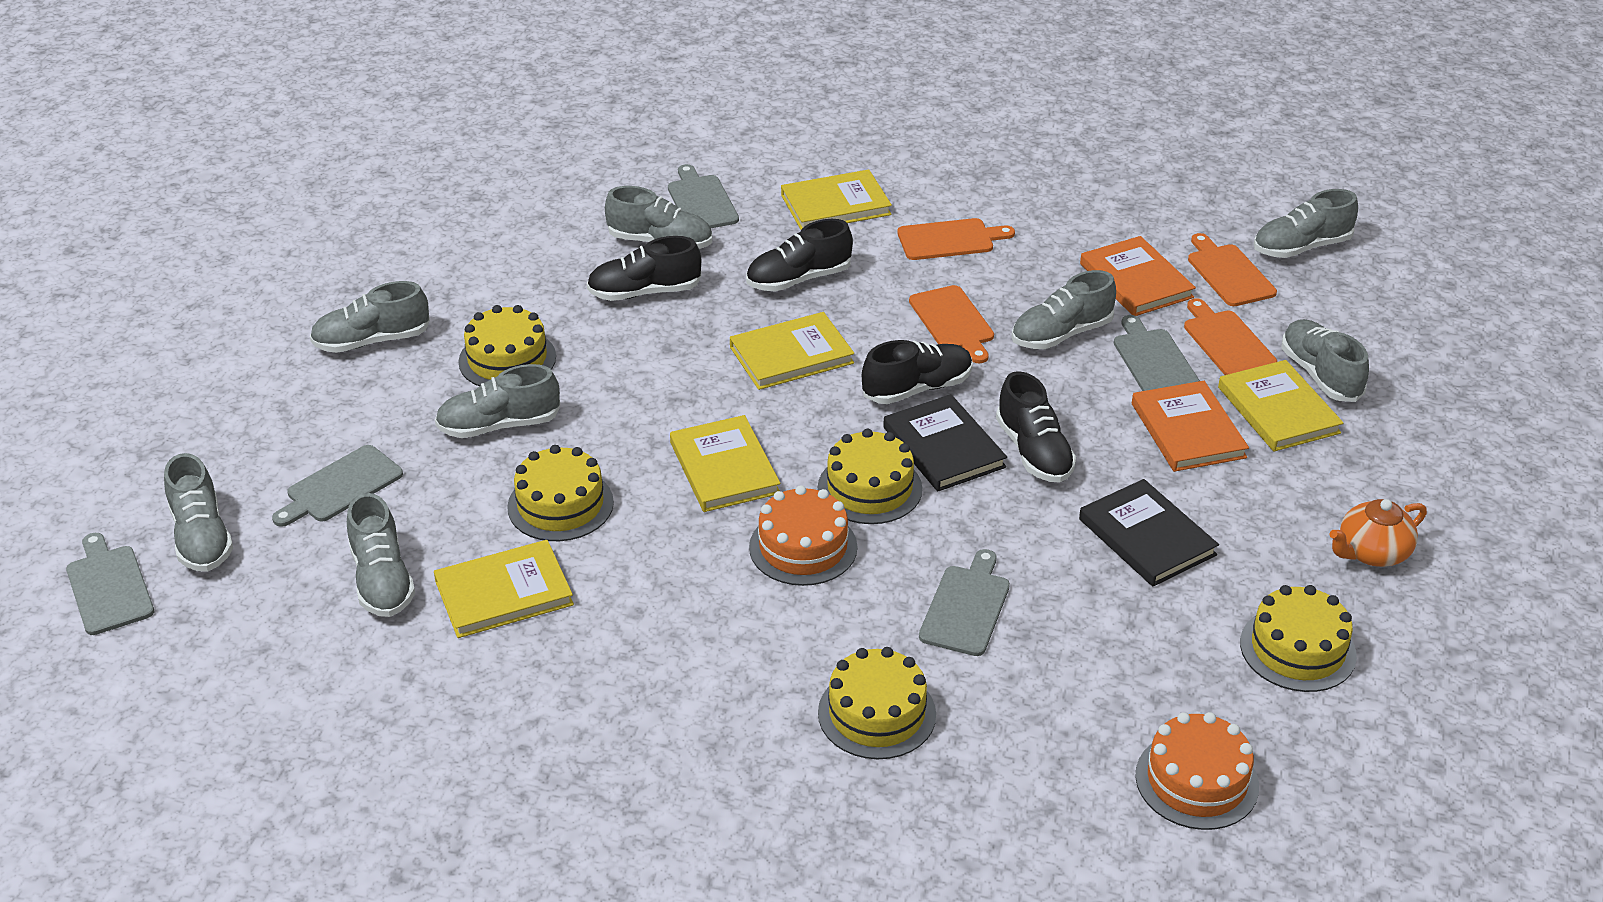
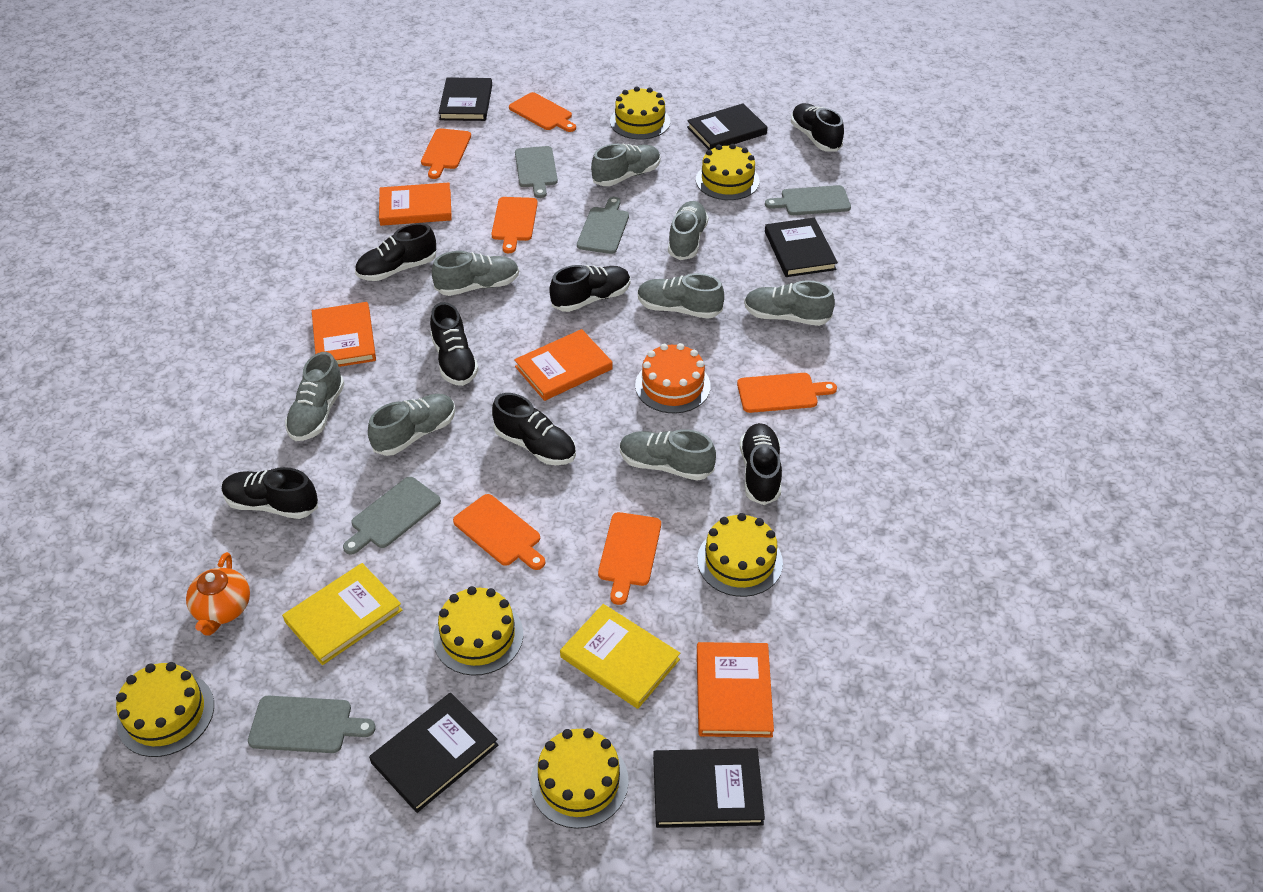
black book: [883,394,1007,491] [1079,479,1219,586] = 2 -> [369,693,498,813] [439,77,492,121] [653,748,765,828] [687,103,767,150] [765,218,838,277] = 5
black shoe: [587,236,701,301] [746,219,853,291] [862,340,973,404] [996,371,1076,483] = 4 -> [222,467,318,519] [355,223,436,281] [430,302,479,386] [492,393,576,465] [549,265,630,312] [740,423,782,505] [791,103,844,151] = 7
orange book: [1080,236,1196,316] [1132,381,1249,472] = 2 -> [312,302,376,367] [379,182,452,226] [514,329,613,401] [697,642,774,737] = 4
orange cake: [749,485,857,586] [1135,712,1259,830] = 2 -> [635,343,711,413] = 1
orange cutting board: [897,218,1015,260] [909,285,994,363] [1184,298,1277,375] [1188,233,1277,306] = 4 -> [421,128,471,179] [453,494,545,570] [491,197,538,253] [509,92,576,132] [598,512,661,605] [737,373,837,413] = 6
yellow book: [434,540,574,638] [670,415,781,512] [730,312,854,390] [781,169,892,230] [1218,360,1343,451] = 5 -> [282,563,402,665] [560,604,680,709] = 2
yellow cake: [458,305,556,386] [507,445,614,541] [818,429,922,524] [818,647,936,759] [1240,585,1357,692] = 5 -> [116,662,214,757] [433,586,523,676] [530,728,629,829] [610,86,670,139] [696,144,760,200] [697,513,783,597] = 6

